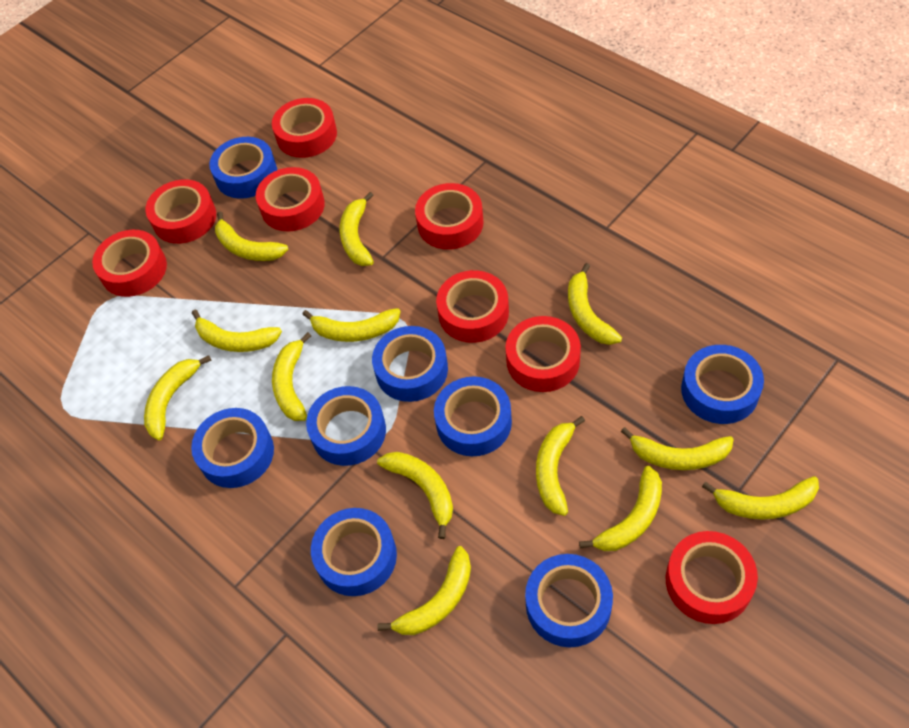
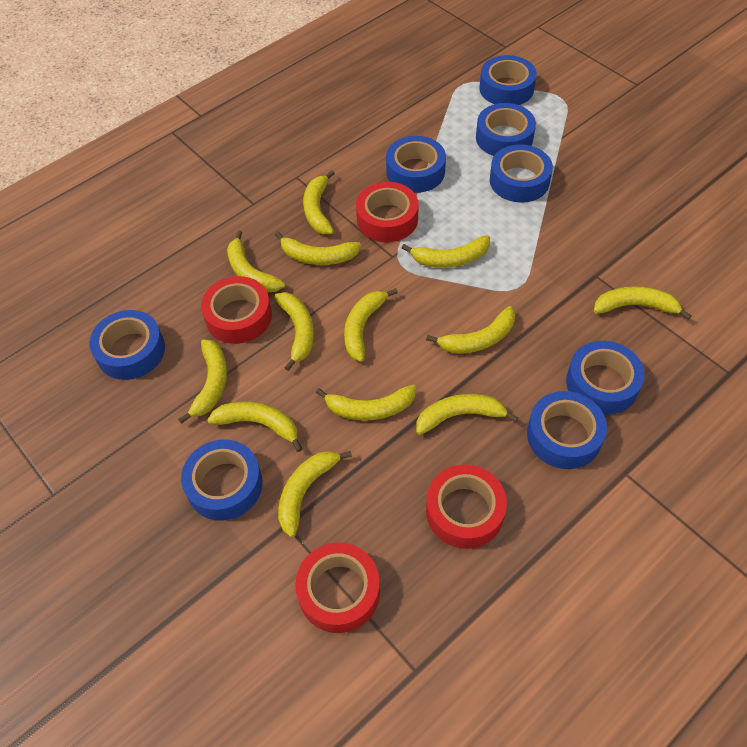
red tape: [92,230,167,297] [145,179,216,244] [256,167,325,232] [272,98,337,158] [415,183,483,250] [436,270,509,343] [506,316,581,392] [666,531,758,624] = 8 -> [201,276,272,344] [295,542,380,633] [356,182,419,242] [426,464,507,549] = 4

